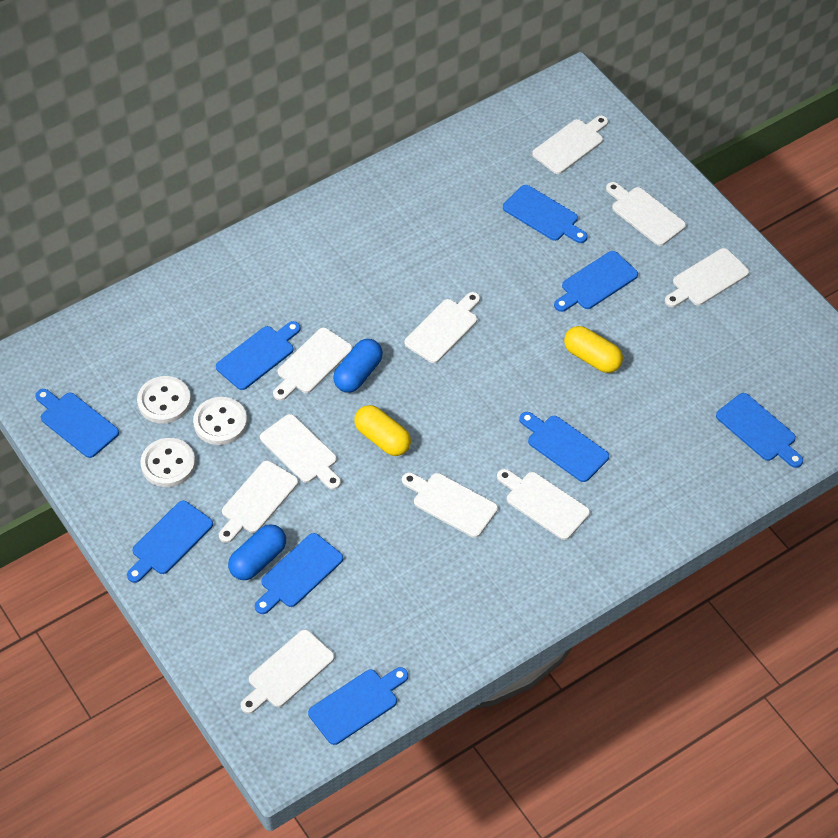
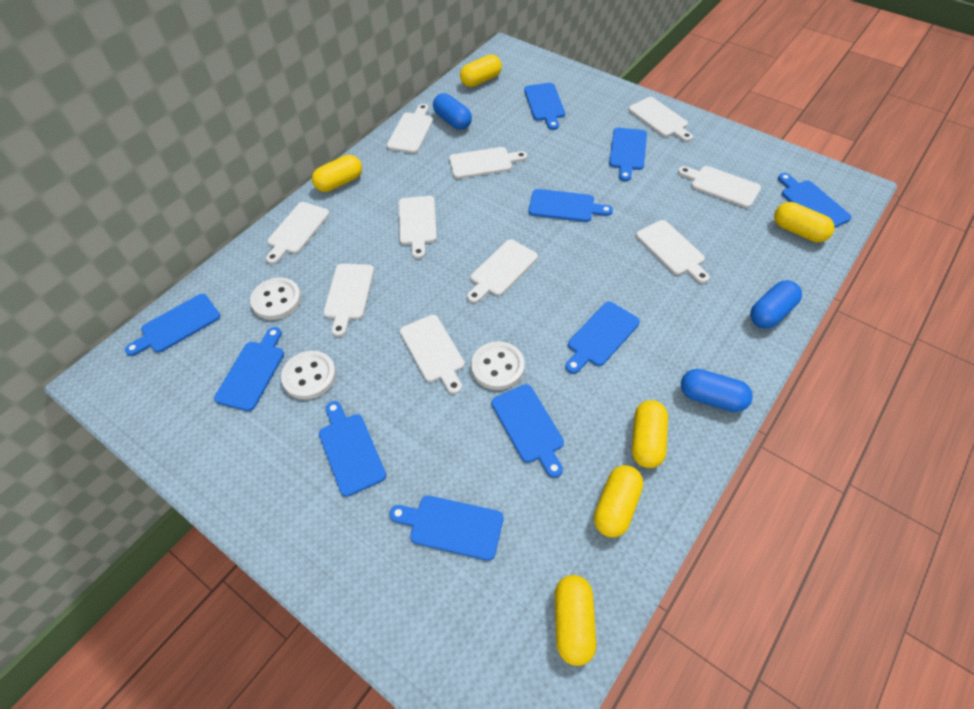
blue capsule: [228,524,286,580] [333,339,383,393] = 2 -> [433,93,472,130] [681,369,753,412] [750,280,802,329] = 3
blue cutting board: [35,389,119,458] [127,501,213,583] [216,321,301,390] [255,533,343,614] [308,667,408,745] [503,185,588,243] [519,412,609,482] [554,251,638,312] [716,393,803,468] = 9 -> [125,294,220,356] [214,327,284,411] [319,401,386,497] [389,495,503,561] [491,384,564,478] [524,83,565,130] [529,189,613,222] [566,301,640,374] [609,128,647,181] [778,173,852,228] = 10
yellow capsule: [354,405,411,456] [564,326,623,373] = 2 -> [312,155,362,192] [460,54,502,87] [555,575,596,666] [594,465,643,538] [632,400,668,468] [774,202,835,242] = 6

